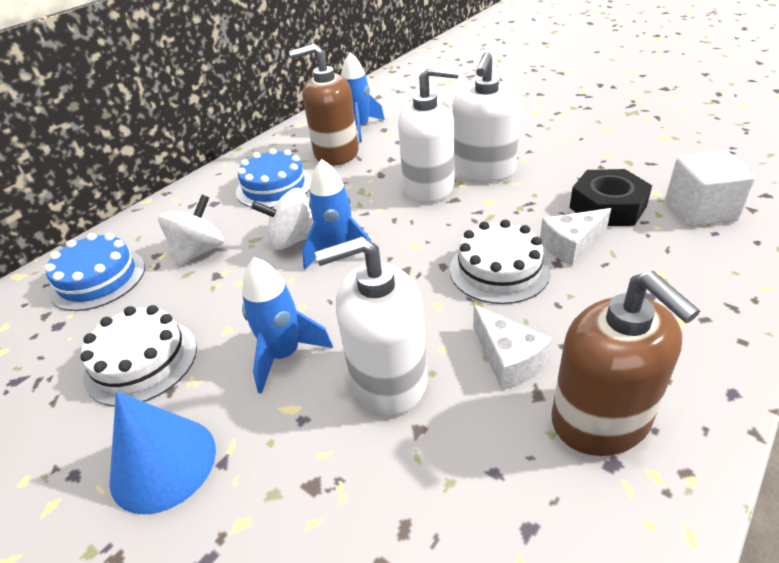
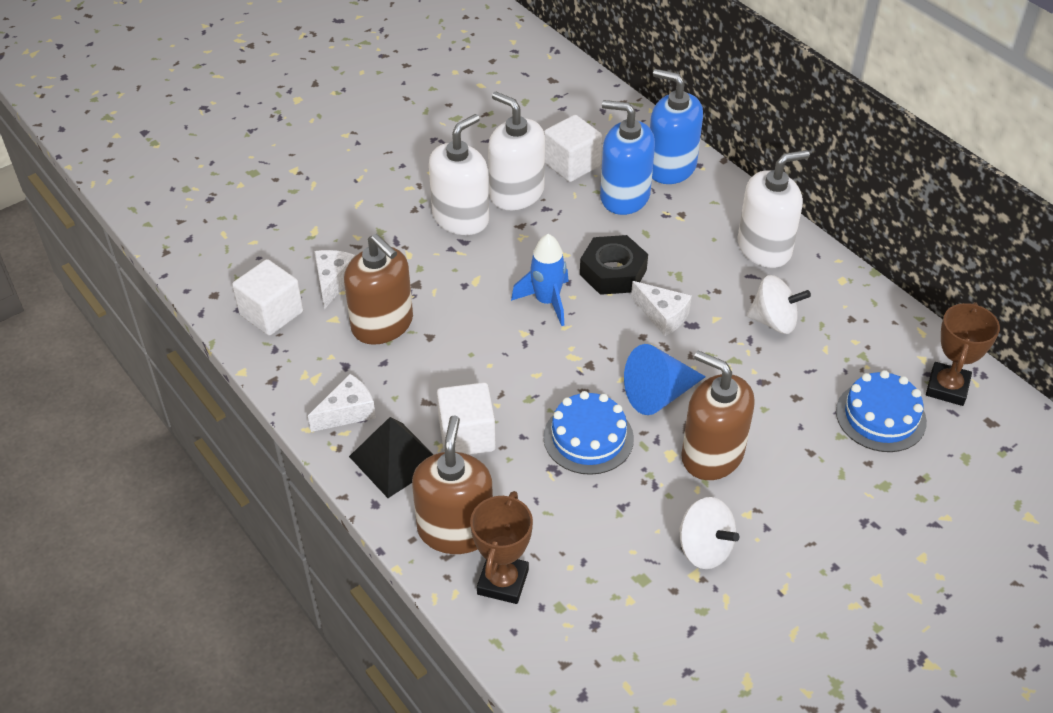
black pyramid: none = 0 -> [349,417,434,498] = 1
blue rocket: [242,257,333,394] [302,159,371,270] [341,52,385,142] = 3 -> [511,234,569,326] = 1
blue soap dispenser: none = 0 -> [600,100,655,215] [650,69,703,184] = 2
brown soap dispenser: [289,44,359,166] [551,271,700,456] = 2 -> [344,234,413,345] [412,415,493,554] [681,350,755,480] = 3
brown trophy: none = 0 -> [470,491,533,604] [926,302,1000,406] = 2
white cake: [80,305,197,407] [450,220,551,304] = 2 -> none = 0
white cheese: [473,305,552,390] [540,208,611,266] = 2 -> [308,374,376,432] [314,250,355,310] [631,281,692,336] = 3
white cube: [665,151,756,227] = 1 -> [232,259,303,336] [437,382,496,455] [544,115,602,182] = 3

